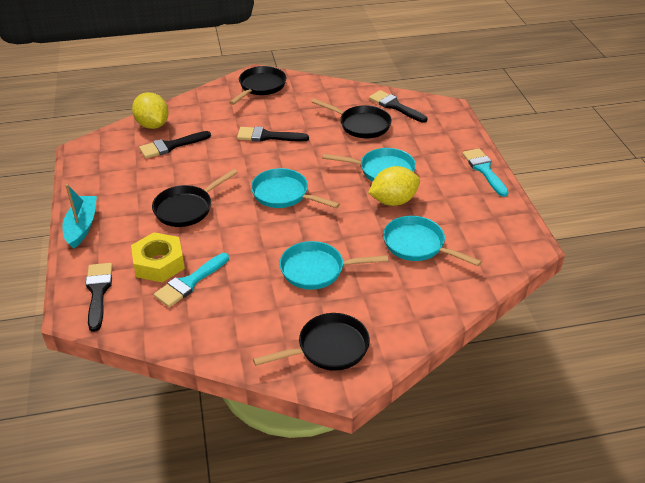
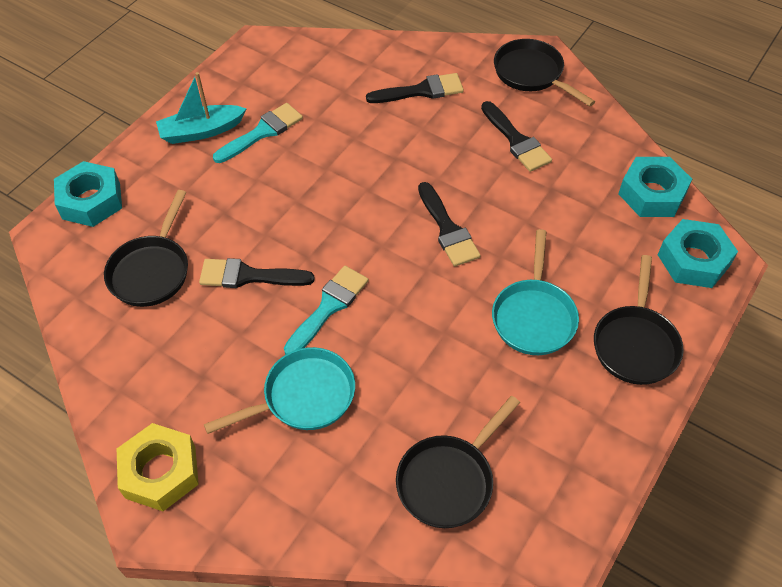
turquoise nut: none = 0 -> [54,161,122,227] [619,157,692,217] [658,219,738,288] = 3
turquoise pan: [251,168,340,208] [279,241,388,290] [323,148,416,181] [383,216,482,266] = 4 -> [204,347,355,434] [492,229,579,355] = 2
yellow lemon: [132,92,169,129] [368,166,420,206] = 2 -> none = 0

